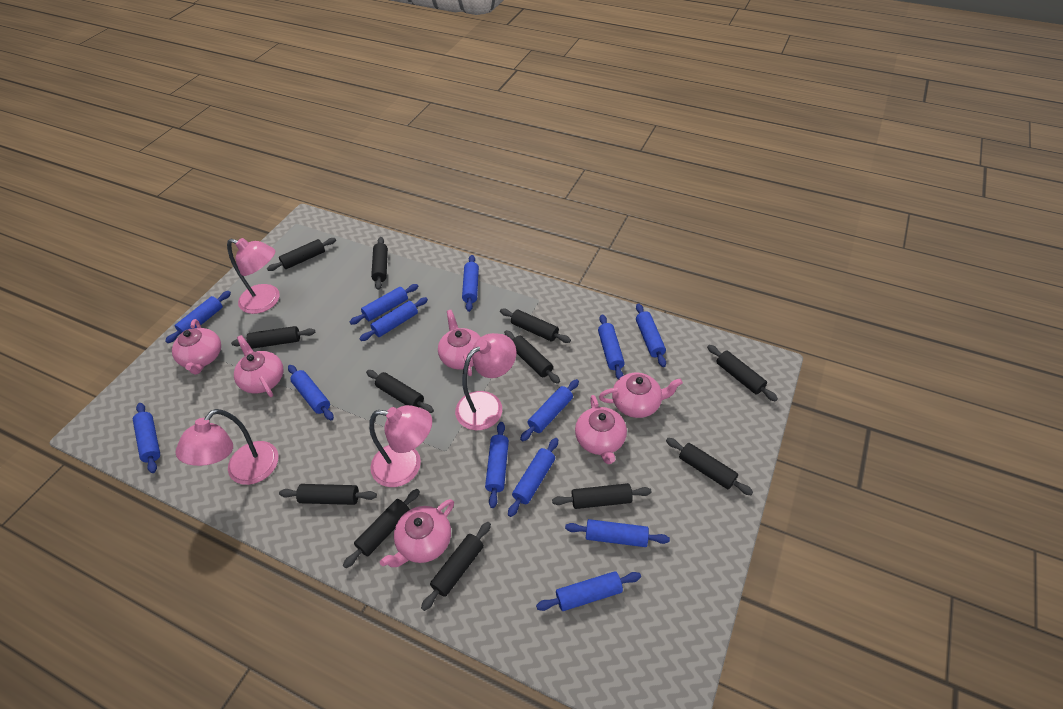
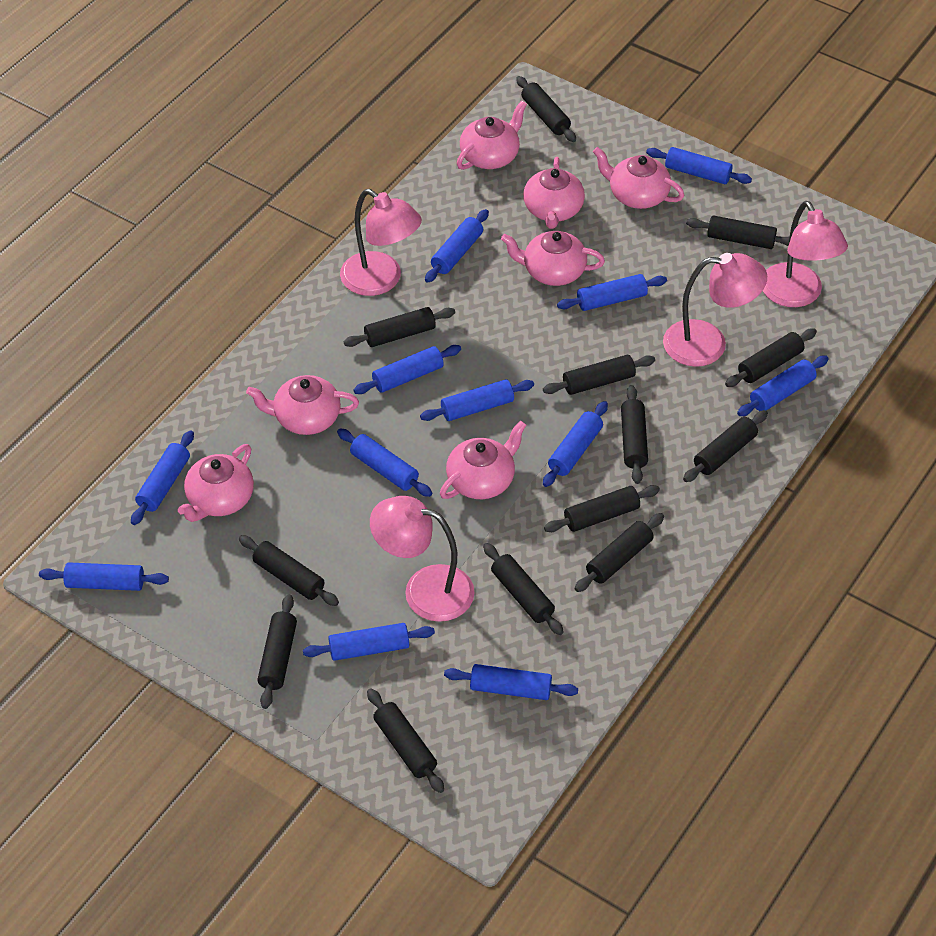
black rolling pin: [231,326,315,349] [267,238,336,271] [279,484,377,505] [343,489,420,568] [366,370,434,413] [371,237,388,290] [421,522,491,611] [500,308,571,343] [504,330,560,384] [552,483,652,509] [666,438,753,495] [707,345,778,402] = 12 -> [239,535,339,606] [257,594,297,709] [344,307,455,347] [367,688,444,793] [483,543,564,635] [516,76,576,142] [543,355,655,395] [544,485,660,532] [575,513,664,592] [621,385,648,484] [683,410,768,482] [686,215,789,249] [725,329,817,387] = 13
blue rolling pin: [133,403,160,473] [165,291,231,343] [288,365,334,420] [350,284,418,325] [359,297,428,341] [462,255,479,312] [485,422,509,508] [508,438,558,517] [520,379,579,441] [536,571,641,611] [565,519,670,547] [598,314,625,379] [636,303,666,367] = 13 -> [39,562,169,591] [131,430,194,525] [303,623,435,661] [337,429,432,497] [353,345,461,394] [420,379,534,421] [425,209,489,283] [444,664,578,700] [543,401,608,487] [557,274,667,311] [646,147,752,184] [737,356,829,416] = 12
pink teapot: [172,319,221,375] [234,335,283,397] [380,499,454,567] [438,310,480,376] [575,395,627,464] [599,373,683,418] = 6 -> [178,444,254,522] [246,375,359,435] [440,421,526,499] [457,101,527,170] [501,231,605,286] [523,157,585,229] [593,147,684,209] = 7

